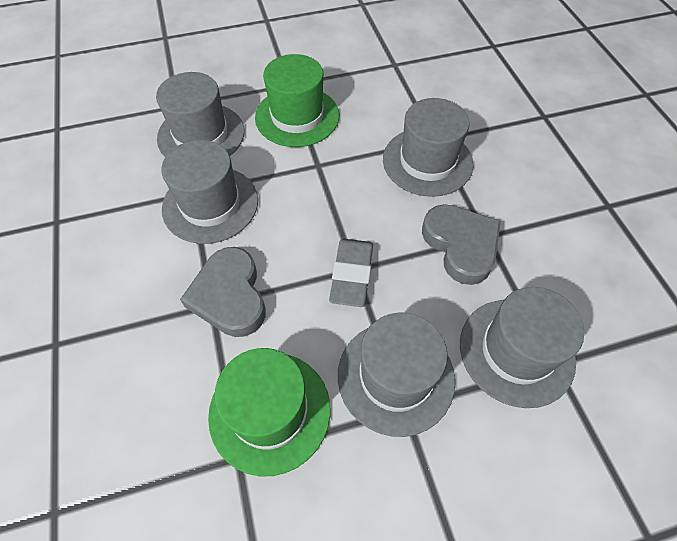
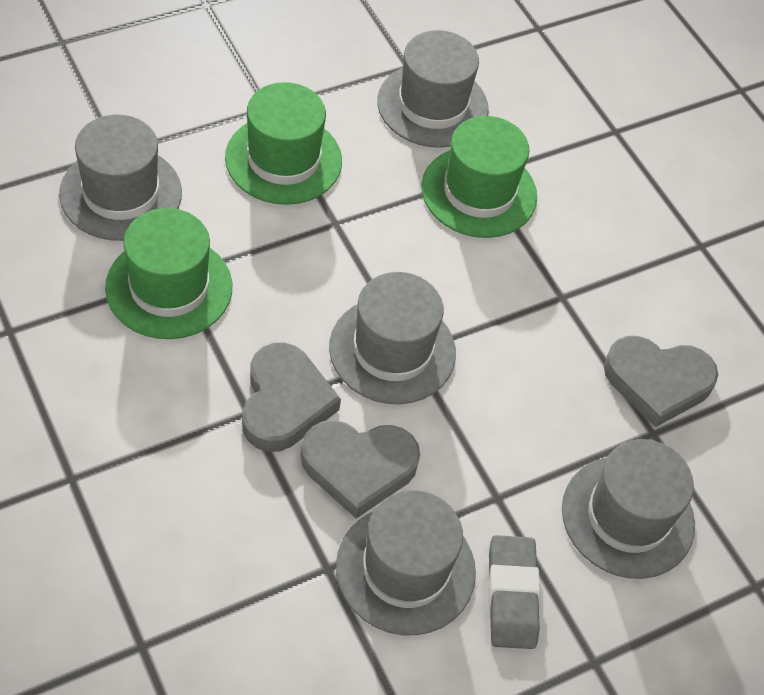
green hat: [208,348,331,477] [255,54,339,147] = 2 -> [105,208,232,339] [225,82,342,205] [421,116,537,238] = 3
grey heart: [180,247,266,337] [422,204,501,285] = 2 -> [242,343,341,452] [301,420,420,518] [604,336,718,427] = 3

